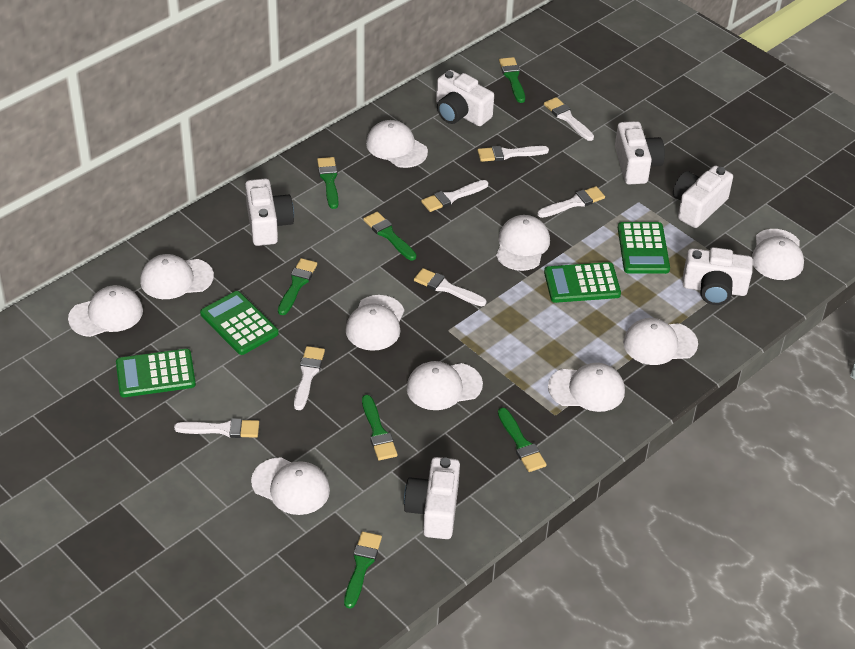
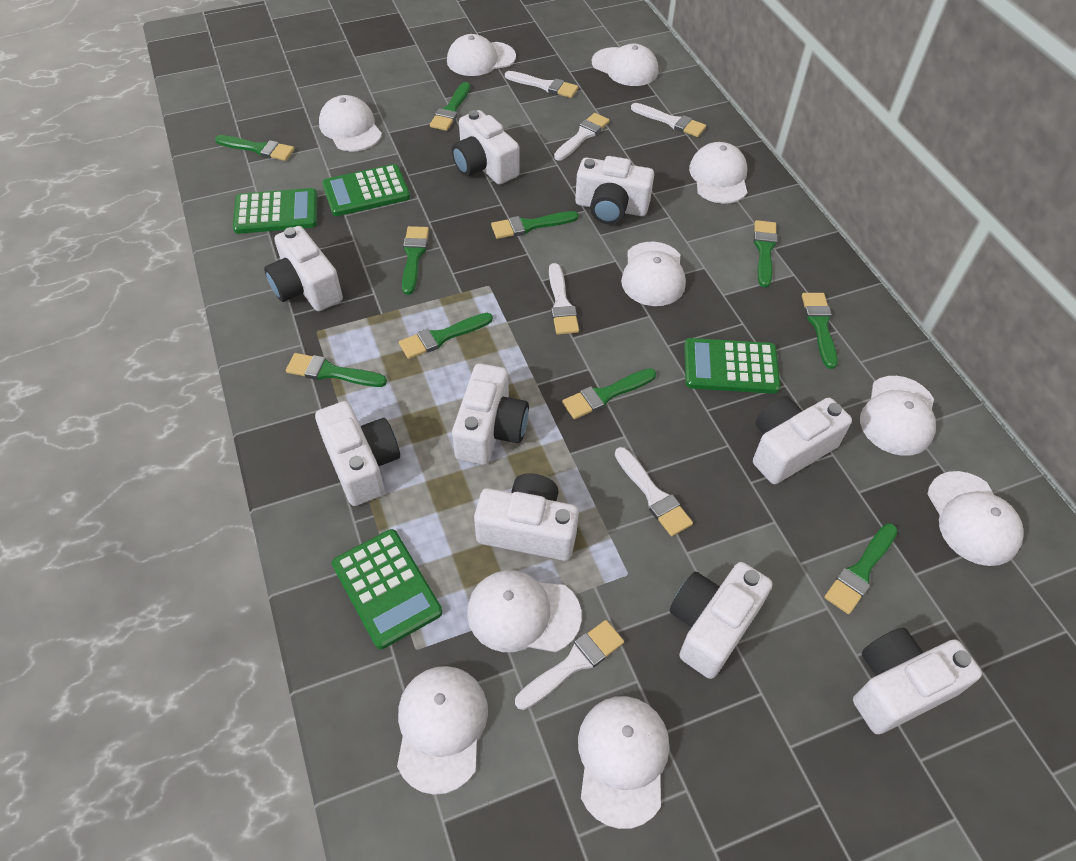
green brush: [278,258,317,315] [317,157,339,209] [344,531,382,609] [362,395,398,460] [363,212,417,261] [498,407,547,472] [499,57,525,103] = 7 -> [215,135,294,161] [286,353,387,387] [399,313,493,359] [402,226,429,295] [430,82,470,131] [491,211,579,239] [562,368,656,419] [754,220,777,287] [802,293,838,369] [824,523,898,614] = 10
white brush: [174,418,259,438] [294,346,325,410] [414,268,486,306] [421,180,488,212] [478,146,549,162] [537,186,605,218] [544,97,594,141] = 7 -> [505,71,578,98] [515,620,624,710] [549,263,579,335] [554,113,610,160] [615,447,693,536] [631,103,706,137] = 6
white camera: [245,178,294,246] [404,457,460,539] [436,70,494,126] [615,121,665,184] [673,165,733,228] [683,247,753,305] = 6 -> [264,226,343,311] [315,401,400,506] [452,110,519,184] [452,363,529,465] [474,473,579,561] [575,156,654,224] [669,562,773,679] [753,396,852,484] [853,628,982,734] = 9

